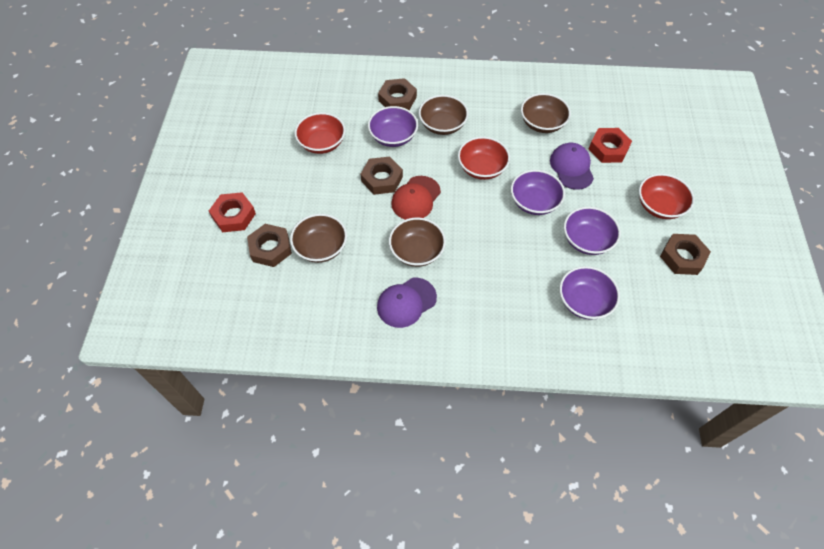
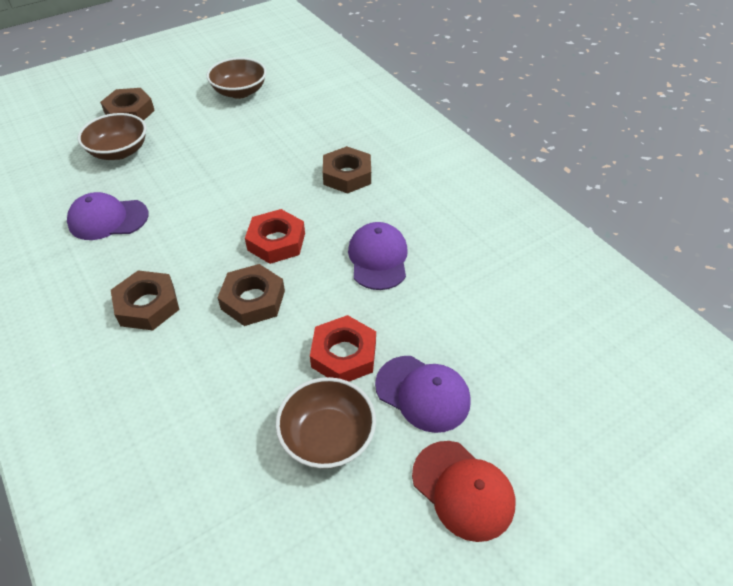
brown bowl: [290,214,347,263] [389,217,446,267] [419,95,468,135] [521,93,571,133] = 4 -> [78,113,147,160] [207,57,267,99] [275,377,376,469] = 3
purple bowl: [368,106,418,147] [511,170,565,215] [559,266,620,320] [564,207,621,255] = 4 -> none = 0
purple cap: [377,278,437,328] [550,143,594,190] = 2 -> [67,192,149,240] [348,222,408,290] [375,356,471,433] = 3
red bowl: [294,112,346,154] [458,137,510,180] [639,174,695,219] = 3 -> none = 0

